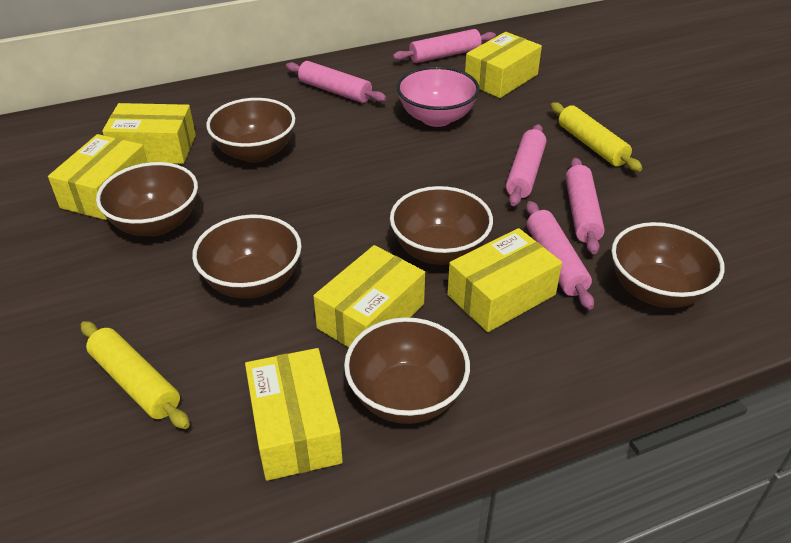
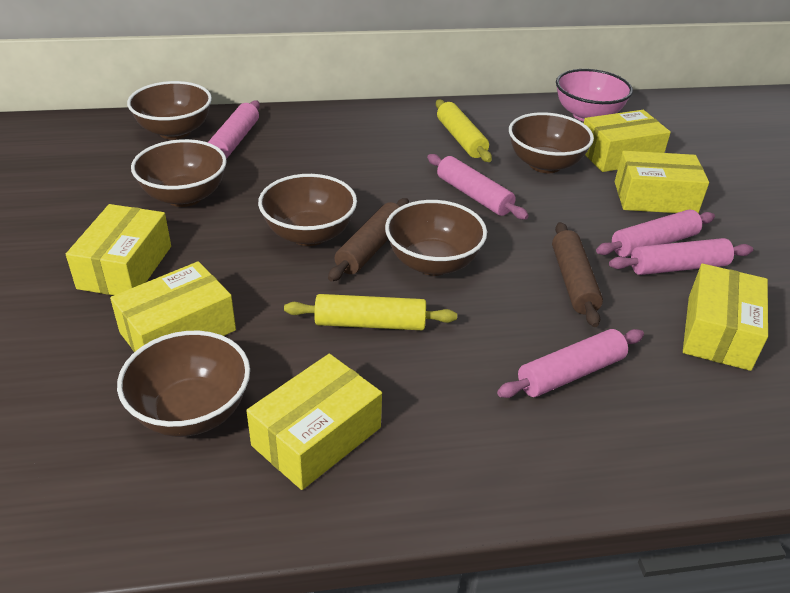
brown rolling pin: none = 0 -> [328,198,409,282] [552,222,603,327] = 2

